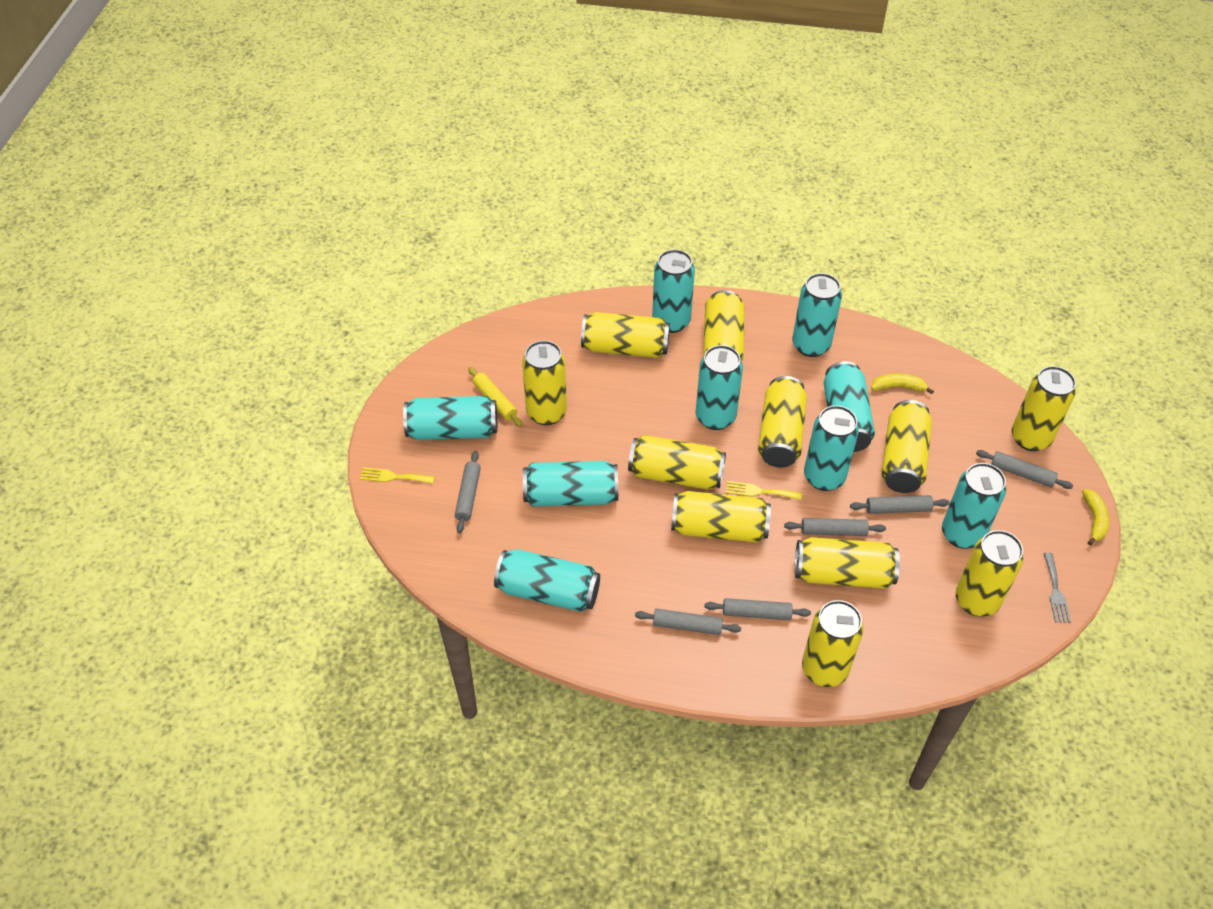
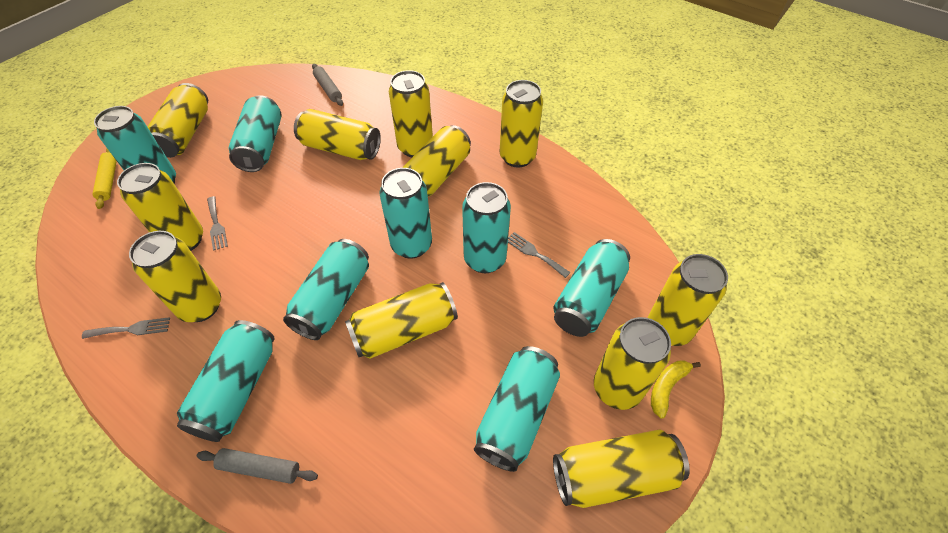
grey fork: [1043,553,1071,623] = 1 -> [82,317,170,339] [207,196,228,251] [508,232,571,278] = 3
grey rolling pin: [455,451,481,533] [635,609,741,635] [705,598,811,620] [784,518,886,536] [850,495,950,514] [976,450,1073,489] = 6 -> [197,448,318,484] [312,64,343,106] = 2
turquoise can: [403,396,497,440] [494,549,600,612] [523,461,618,506] [652,249,695,333] [696,345,743,430] [792,273,842,357] [804,405,859,491] [824,361,875,452] [942,463,1006,549] = 9 -> [94,106,176,183] [177,320,275,442] [229,95,282,172] [283,239,369,340] [379,168,432,259] [462,182,511,273] [474,346,560,472] [553,239,630,337] = 8
yellow banana: [871,373,934,394] [1082,489,1109,545] = 2 -> [651,361,701,419] = 1
yellow fork: [360,467,435,484] [726,481,802,500] = 2 -> none = 0

